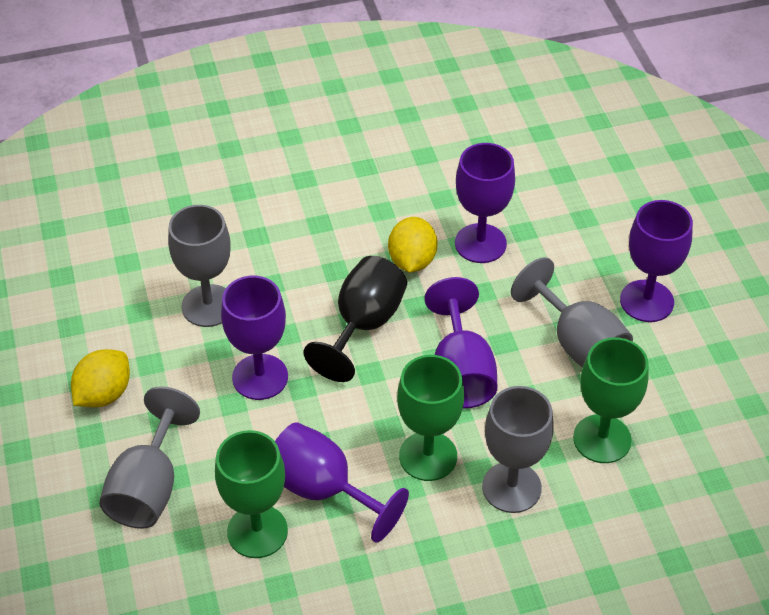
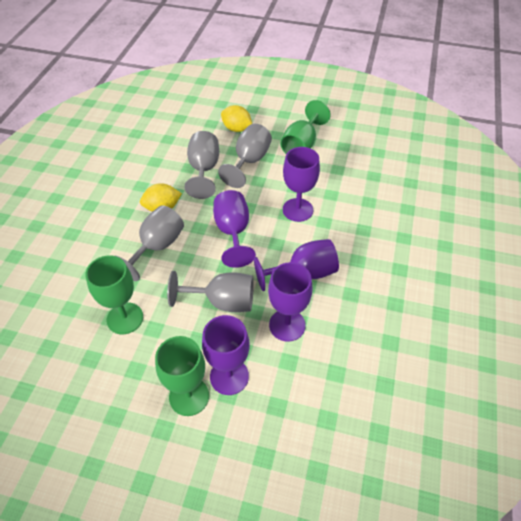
black goblet: [303,256,407,382] = 1 -> none = 0

